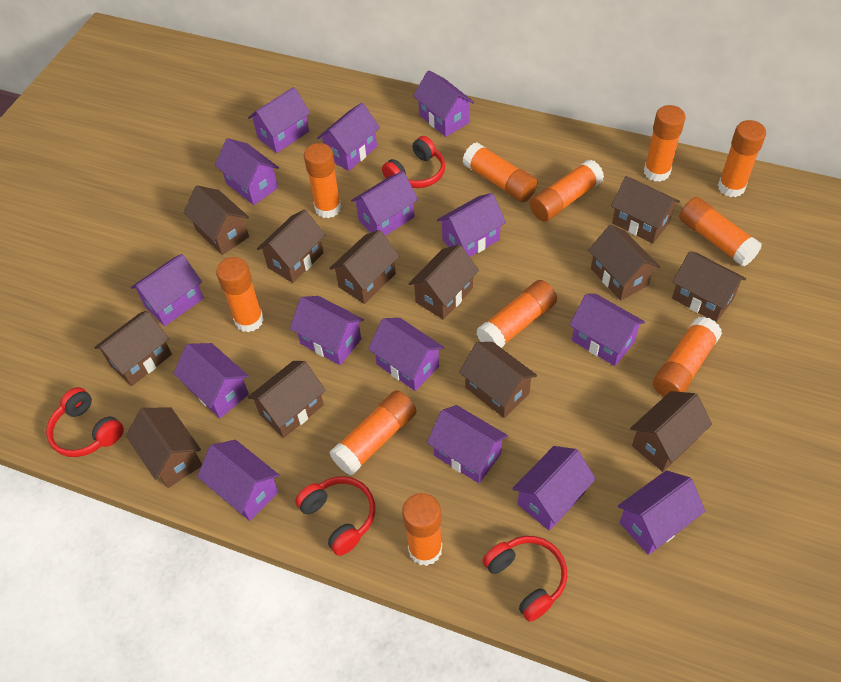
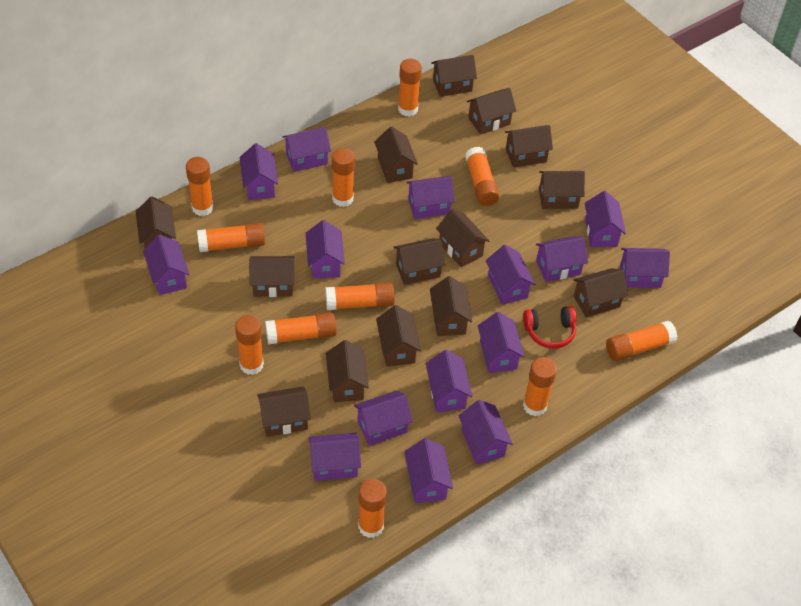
brown house: [94,311,172,386] [126,407,202,488] [183,185,249,255] [248,361,326,438] [257,210,325,283] [329,230,399,304] [408,244,479,320] [459,342,537,418] [588,225,660,301] [611,176,680,243] [630,391,712,472] [672,251,746,322] = 12 -> [136,197,176,248] [249,256,294,297] [257,386,311,437] [326,340,369,402] [374,127,418,183] [376,305,421,367] [394,238,445,285] [430,276,472,336] [431,55,477,97] [436,209,489,267] [467,88,516,135] [505,125,553,168] [539,171,585,209] [573,268,628,317] = 14
red headphones: [46,387,124,457] [295,476,375,556] [382,136,445,188] [482,536,568,622] = 4 -> [523,306,576,349] = 1

